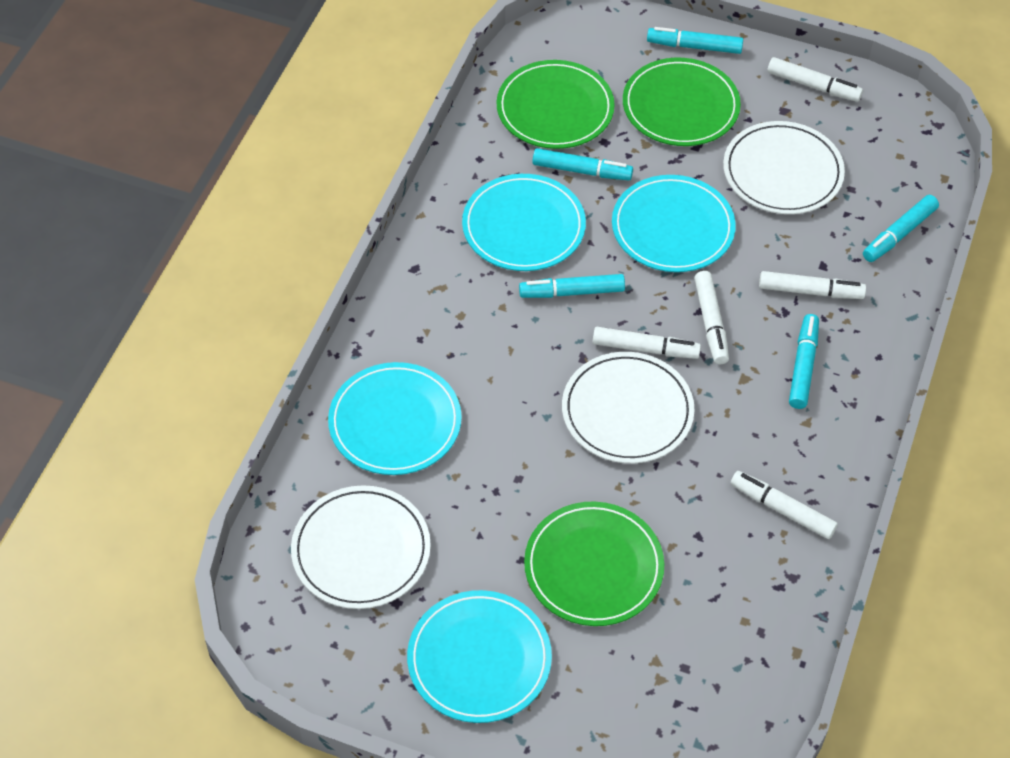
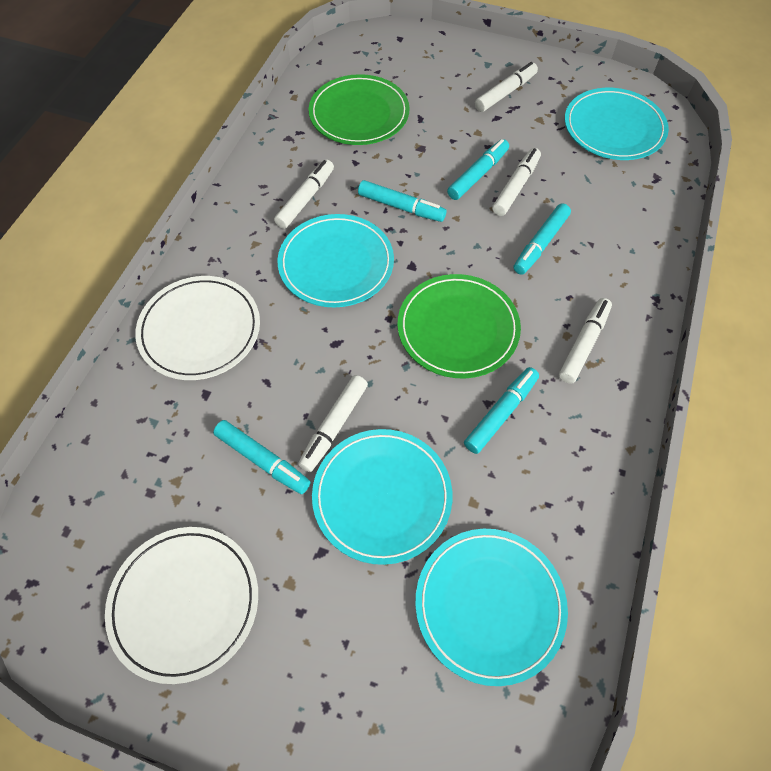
green plate: [496,60,615,149] [524,501,664,626] [623,58,741,146] = 3 -> [309,74,410,145] [398,274,521,378] = 2
white plate: [291,485,431,609] [562,352,694,463] [723,121,845,214] = 3 -> [105,527,258,684] [135,276,260,380] = 2

